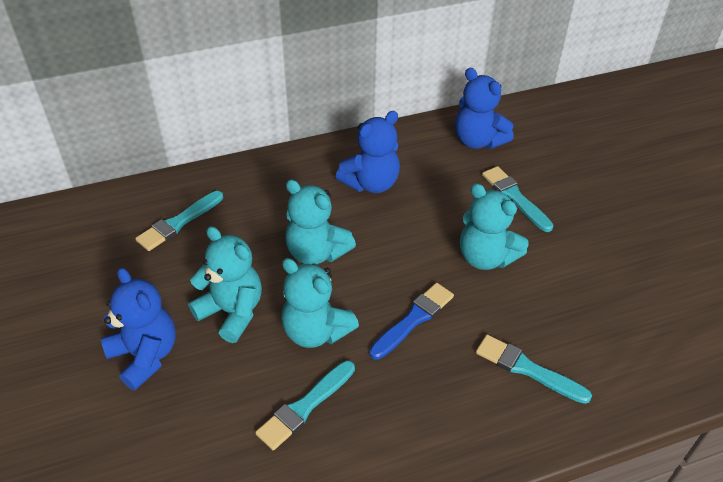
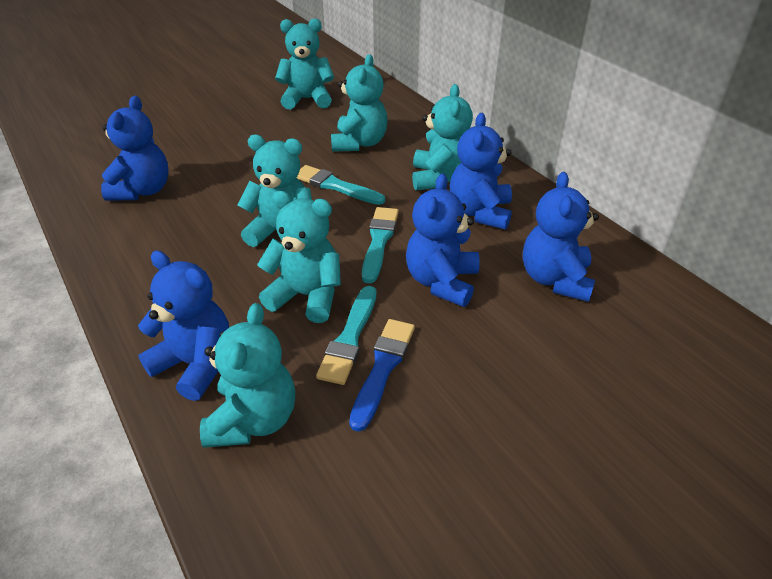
blue teddy bear: [101,268,176,391] [336,111,400,193] [455,68,514,149] = 3 -> [101,96,169,201] [138,250,229,401] [406,174,480,307] [450,113,512,230] [523,172,599,302] = 5
turquoise brush: [135,191,223,251] [255,361,355,450] [476,335,592,404] [482,166,553,232] = 4 -> [297,165,385,205] [316,286,376,385] [362,207,399,283] = 3
turquoise teddy bear: [188,226,262,343] [281,258,359,348] [285,179,356,264] [460,183,529,270] = 4 -> [200,303,295,448] [237,135,312,247] [257,191,341,323] [275,18,334,110] [331,54,388,152] [412,84,473,190] = 6

